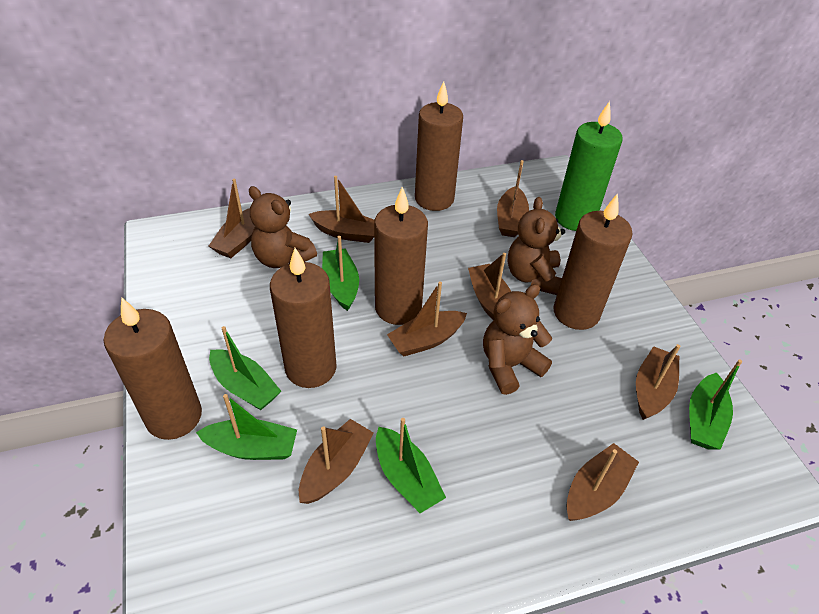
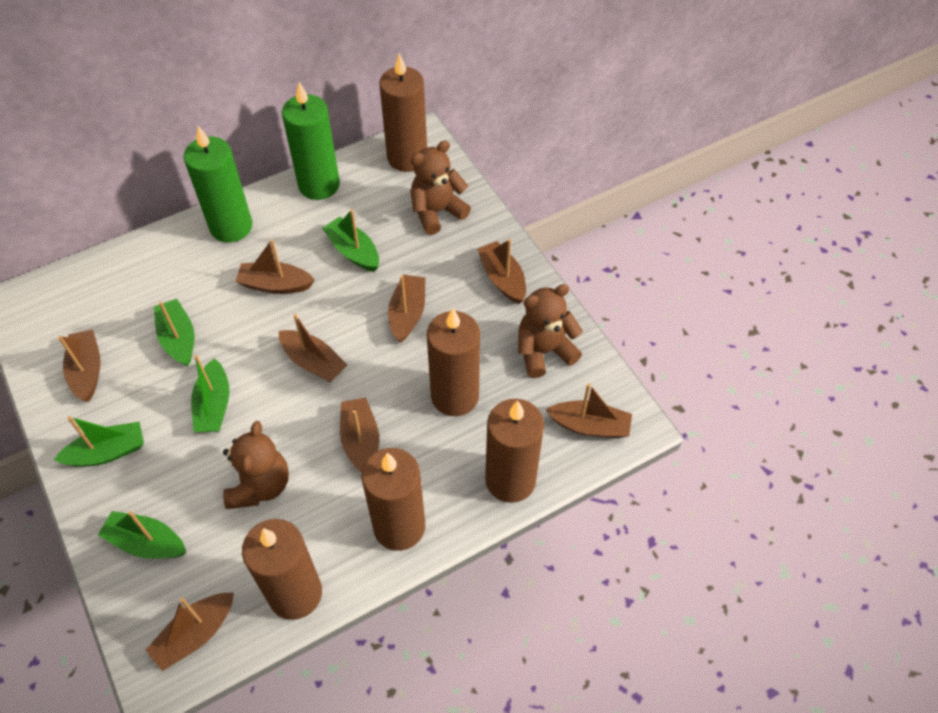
green candle: [555,101,623,231] = 1 -> [184,126,252,243] [282,82,340,200] = 2

